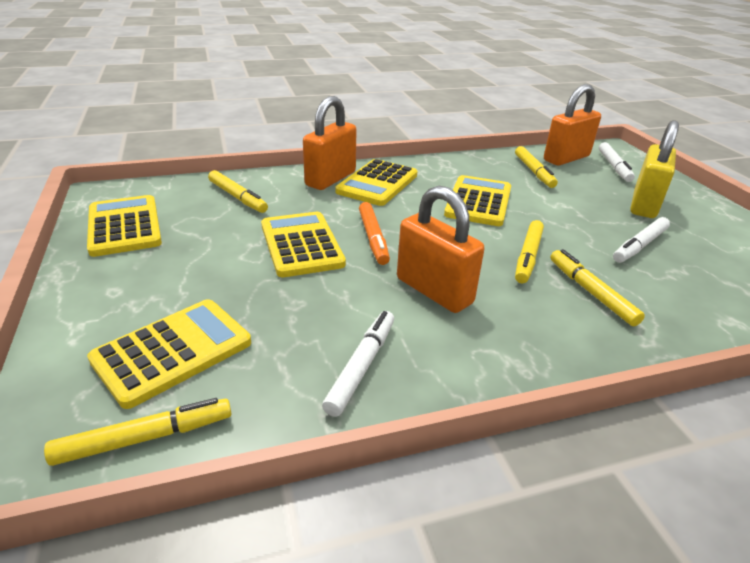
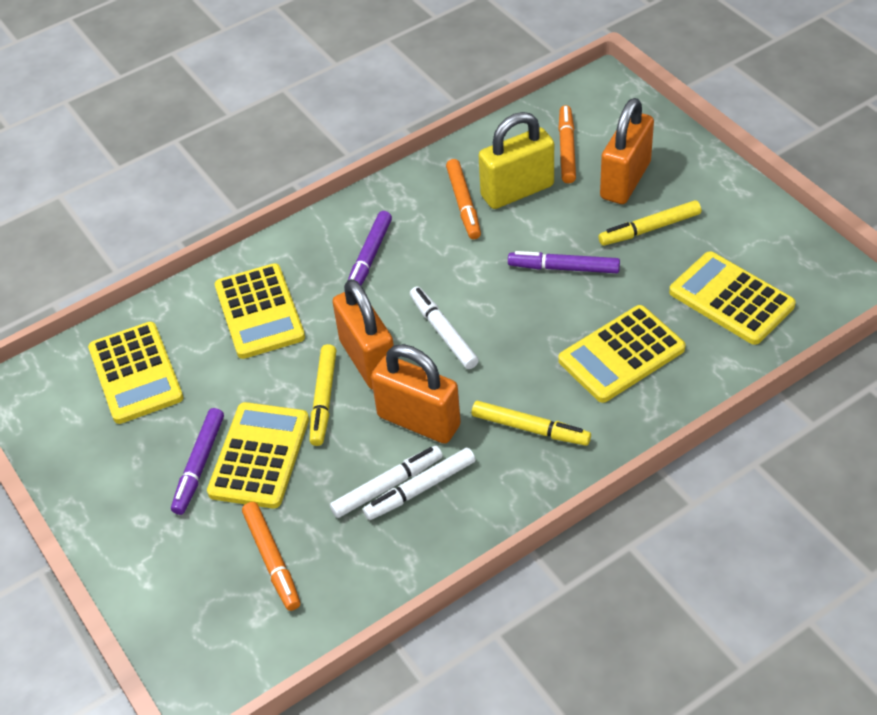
orange marker: [359,202,390,265] = 1 -> [242,502,300,611] [446,159,481,239] [558,105,576,183] = 3
purple marker: none = 0 -> [171,408,224,515] [348,211,392,286] [508,251,620,273] = 3
yellow marker: [44,398,232,466] [208,170,268,213] [515,146,558,188] [515,220,544,283] [550,249,645,326] = 5 -> [309,344,337,446] [472,401,591,446] [598,200,701,246] = 3

